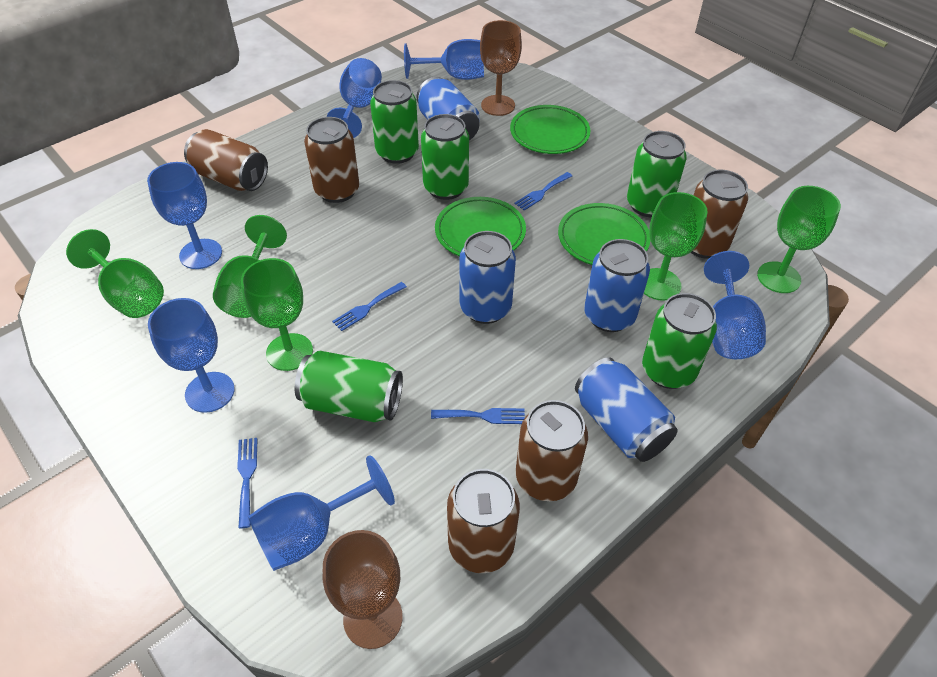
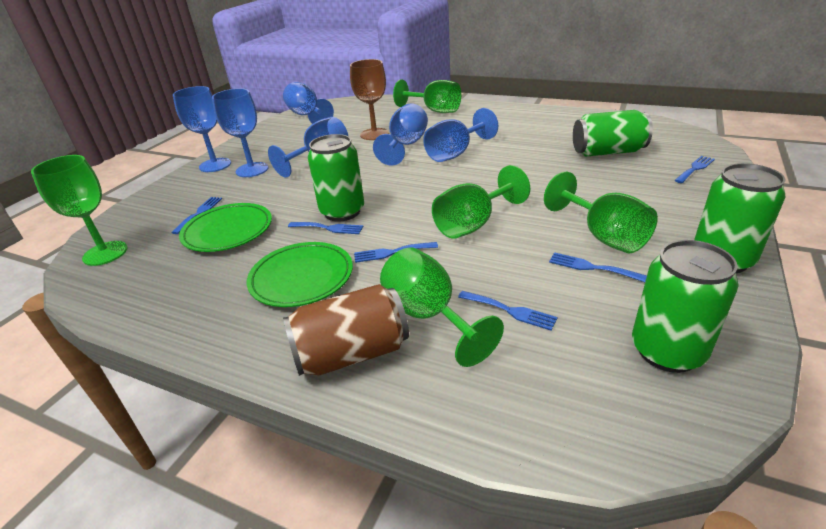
blue can: [417,77,480,141] [459,231,516,324] [575,357,678,462] [584,239,650,332] = 4 -> none = 0
blue fork: [237,438,257,529] [332,282,407,331] [431,408,525,424] [514,172,572,211] = 4 -> [171,197,222,234] [288,222,363,234] [354,242,438,263] [458,291,558,331] [549,252,647,282] [674,156,715,183] = 6
brown can: [184,129,268,191] [304,117,359,203] [447,469,520,573] [516,400,588,501] [690,170,748,259] = 5 -> [283,284,409,376] = 1
brown goblet: [323,530,403,649] [480,20,522,116] = 2 -> [350,59,389,140] = 1
green can: [295,351,403,422] [370,80,419,164] [421,114,469,200] [627,131,687,217] [642,293,717,389] = 5 -> [308,134,364,222] [573,110,653,157] [632,240,739,373] [694,163,786,273] = 4
green plate: [435,197,526,256] [510,105,591,154] [558,203,651,265] = 3 -> [179,203,272,252] [247,242,353,307] = 2

